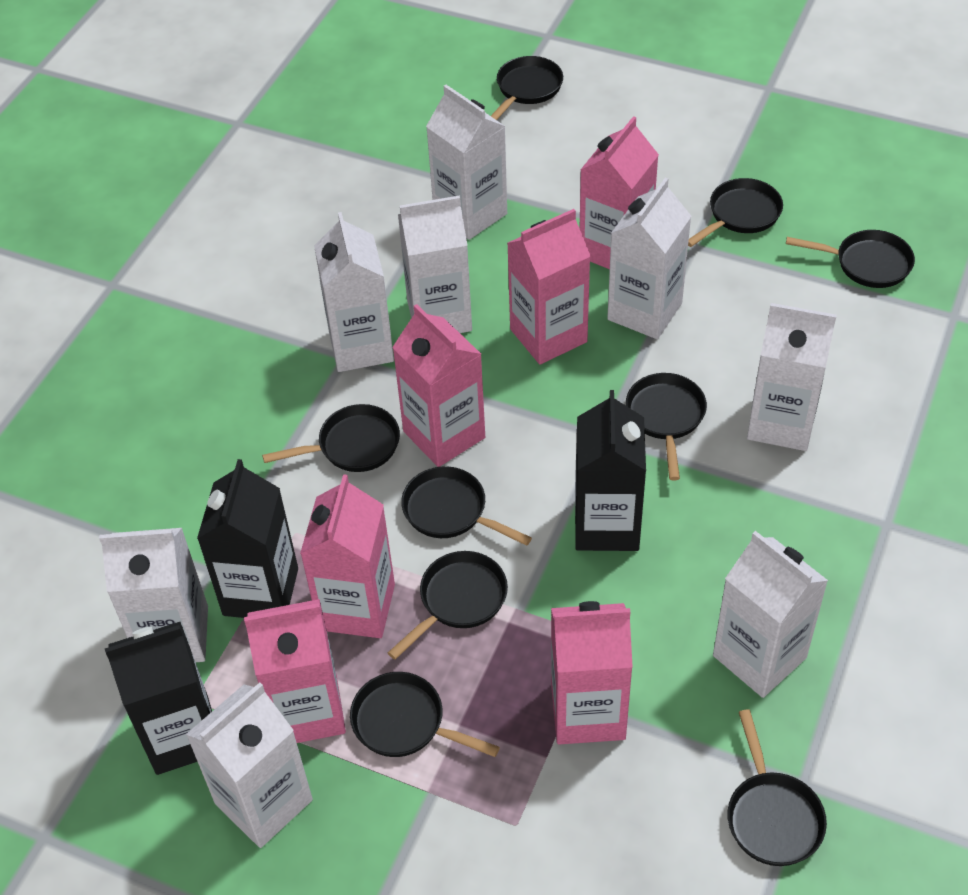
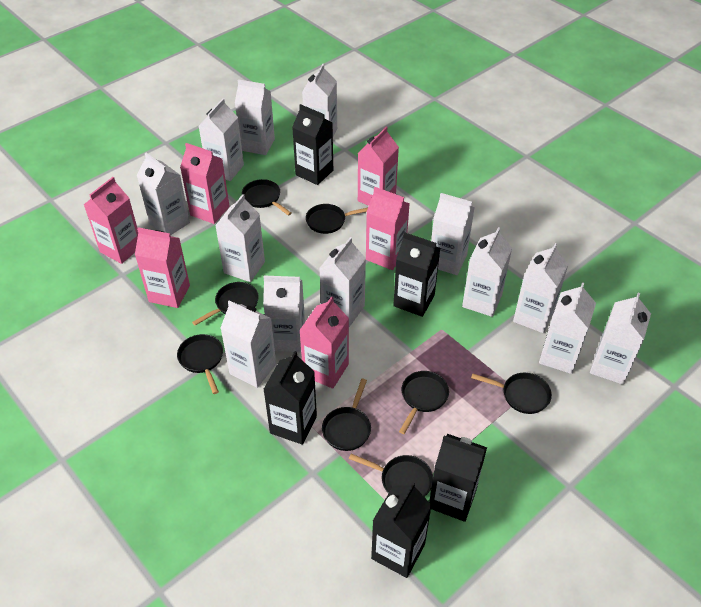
black carton: [105,622,212,775] [197,459,298,618] [575,390,646,551] = 3 -> [263,351,317,445] [292,104,333,185] [371,482,432,578] [393,232,440,317] [429,434,487,522] = 5
black pan: [262,404,400,472] [350,672,500,757] [388,551,508,660] [401,466,532,546] [491,56,563,120] [626,373,707,480] [688,178,783,247] [727,709,827,866] [786,230,915,288] = 9 -> [177,334,223,394] [192,282,259,326] [242,179,292,216] [306,204,368,234] [322,379,371,451] [349,454,433,497] [399,371,449,434] [471,373,552,414] = 8
white carton: [99,528,208,662] [186,682,313,848] [314,212,394,372] [398,195,472,333] [426,85,507,240] [607,178,691,339] [713,531,828,698] [747,303,837,451] = 8 -> [136,153,190,235] [199,98,244,181] [215,194,265,282] [221,300,276,388] [235,79,275,155] [263,276,305,352] [302,64,337,137] [319,237,366,327] [431,193,474,275] [462,227,512,317] [513,243,569,333] [539,282,596,374] [590,293,651,385] = 13

